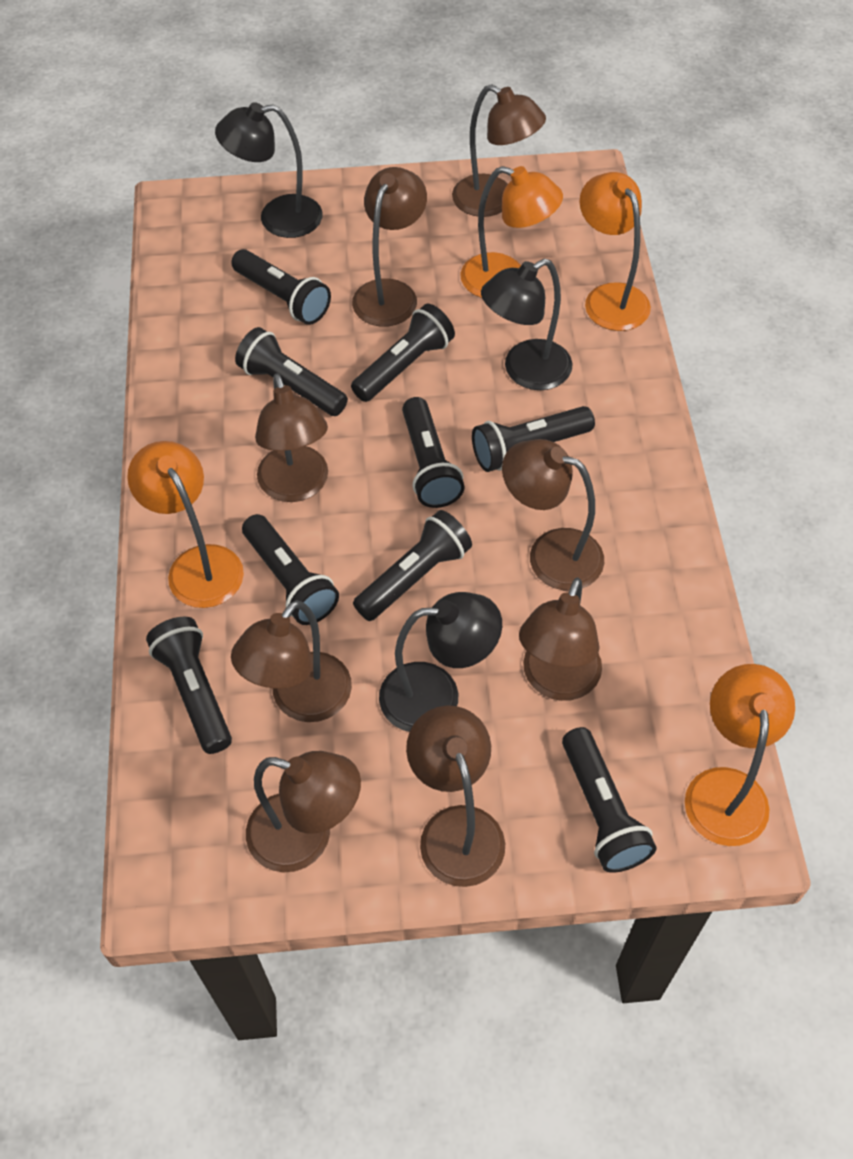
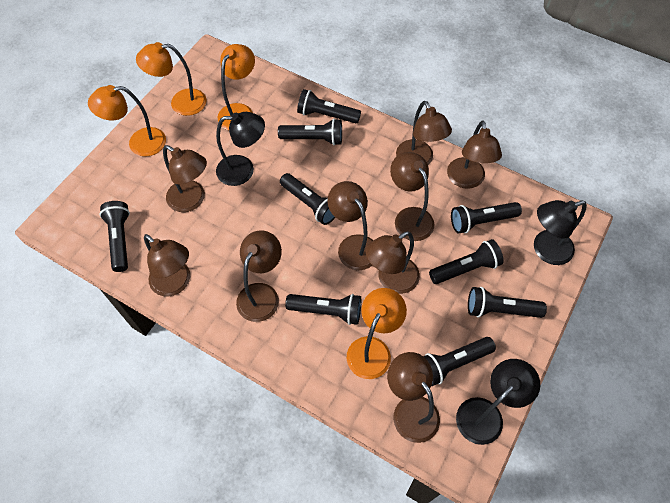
brown lamp: [231,600,352,722] [246,751,361,872] [255,373,328,502] [352,167,427,327] [406,705,505,887] [452,84,546,217] [502,439,604,590] [519,578,602,701] = 8 -> [144,234,190,297] [163,145,207,212] [236,231,282,322] [327,181,373,270] [366,231,420,294] [387,352,440,443] [390,152,434,241] [396,101,452,165] [447,120,502,189] = 9

